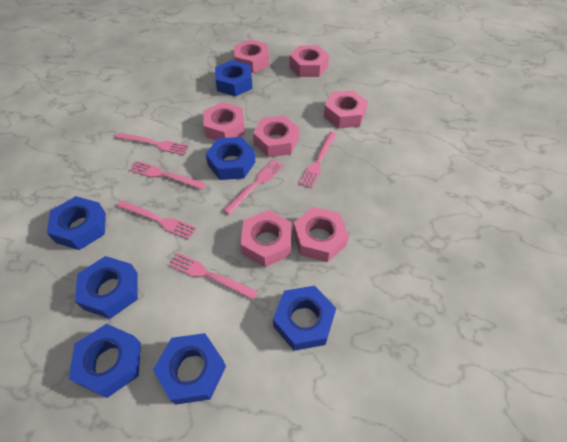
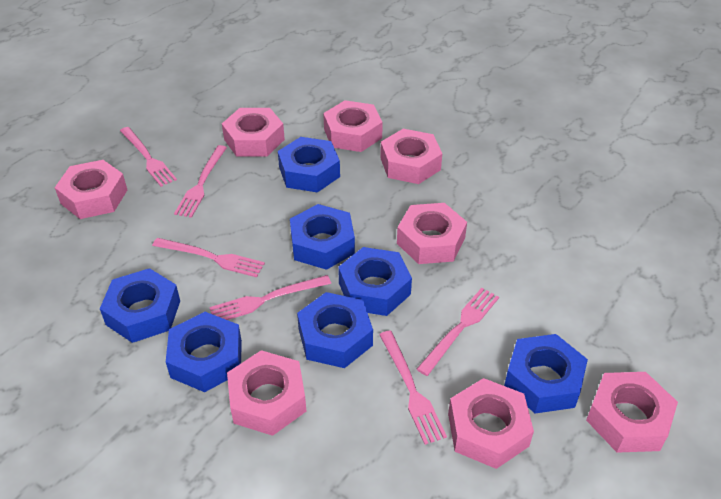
pink nut: [203,102,245,140] [234,39,269,73] [241,210,292,267] [253,116,299,157] [289,45,329,77] [293,207,349,262] [324,90,368,129] = 7 -> [55,160,127,219] [222,108,285,157] [227,350,306,436] [323,100,383,152] [380,129,442,184] [397,203,467,264] [448,378,534,469] [586,372,678,453] = 8

